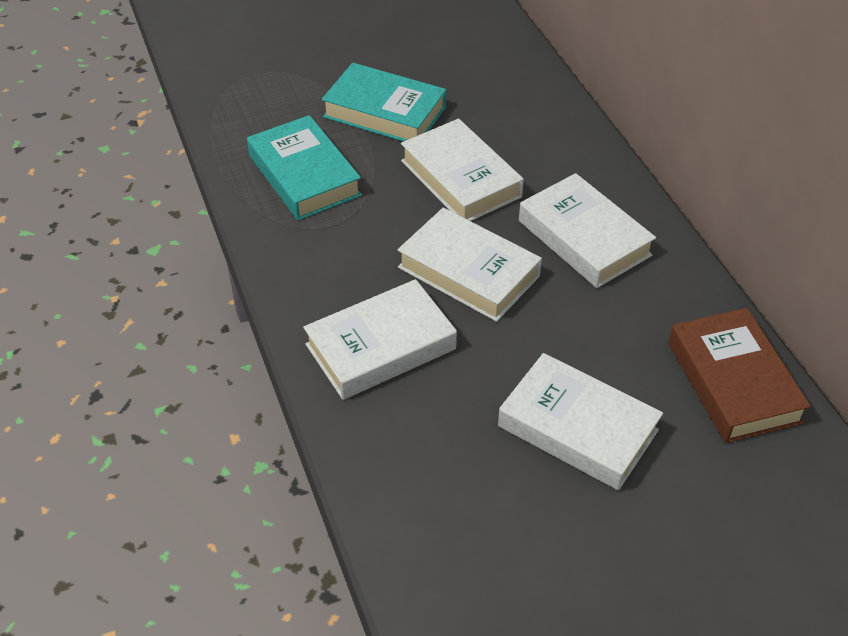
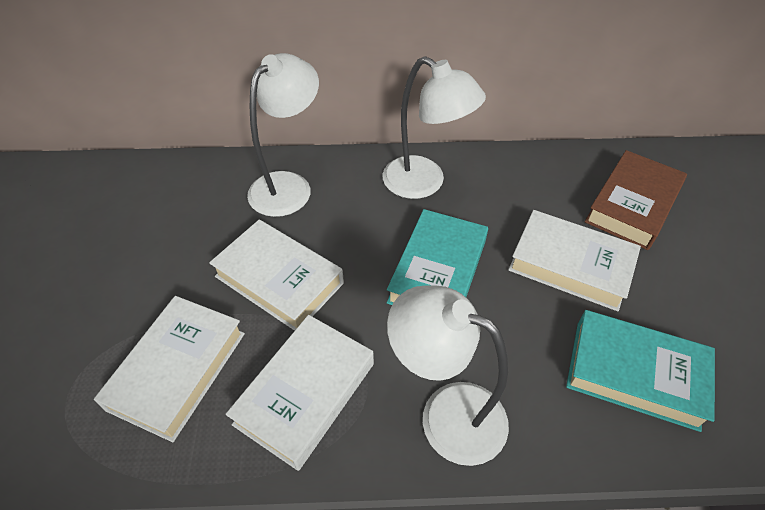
white book: [303,279,457,400] [398,208,542,322] [401,119,524,221] [498,353,663,490] [519,173,656,288] = 5 -> [94,296,245,442] [209,220,344,331] [226,315,374,471] [508,210,641,311] = 4
white lamp: none = 0 -> [247,53,319,217] [383,56,486,199] [387,285,509,466] = 3

